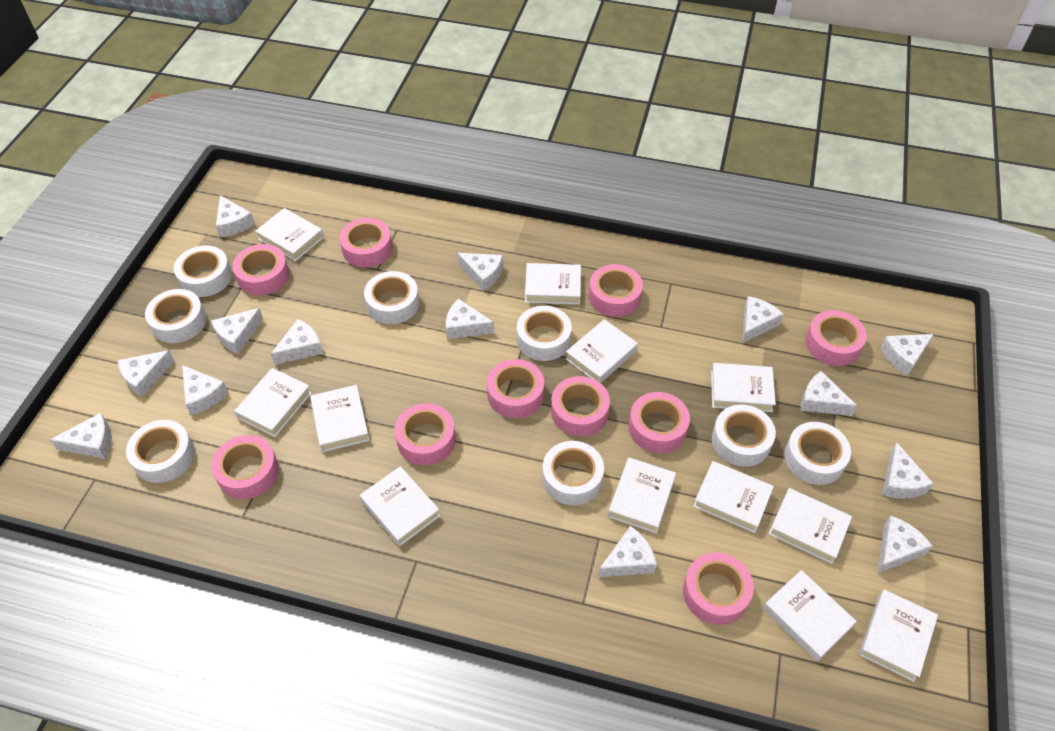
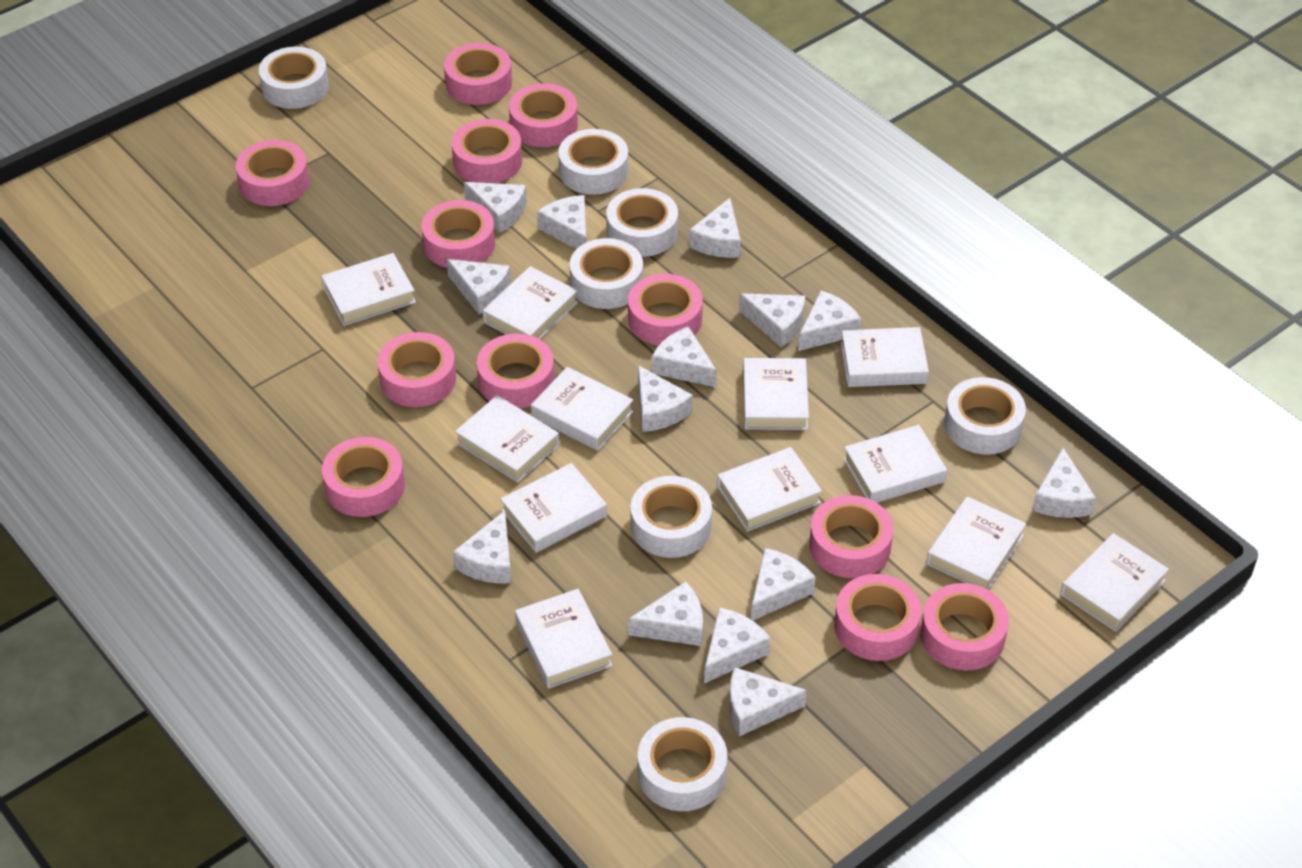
pink tape: [211,435,279,499] [233,244,289,295] [339,218,393,268] [395,403,456,465] [487,359,544,418] [551,376,610,436] [589,264,643,317] [629,392,690,453] [683,552,754,625] [805,310,867,366] = 10 -> [236,140,309,206] [322,437,405,517] [377,332,456,407] [421,200,495,268] [444,43,512,105] [452,119,522,183] [477,334,554,408] [509,83,578,147] [628,274,703,346] [809,495,893,578] [834,574,921,661] [920,583,1009,671] = 12
white tape: [126,420,195,483] [145,289,206,343] [174,246,232,297] [364,271,419,324] [517,306,572,361] [542,441,604,505] [712,405,776,467] [784,422,851,485] = 8 -> [259,47,329,109] [558,129,628,195] [570,238,643,309] [606,188,678,257] [631,476,712,558] [638,717,727,811] [944,377,1026,455] = 7

